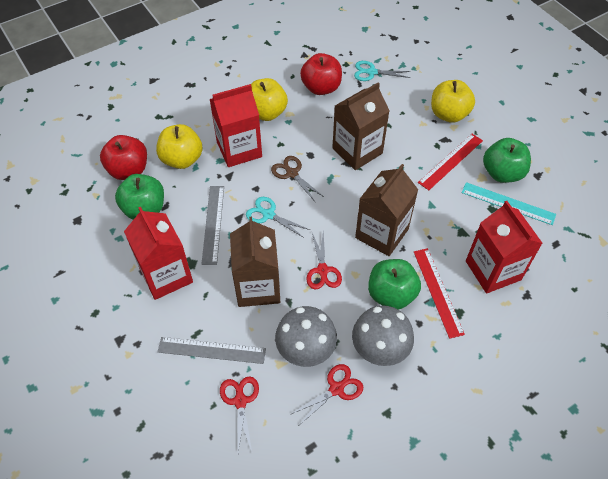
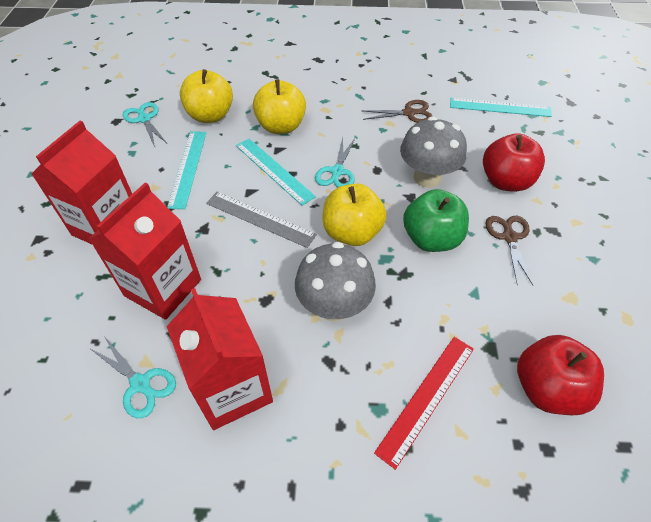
brown carton: [230,217,280,307] [332,82,389,170] [355,164,418,256] = 3 -> none = 0
brown scissors: [271,156,324,201] = 1 -> [361,100,433,123] [485,216,533,285] = 2
green apple: [115,174,164,220] [368,259,421,310] [483,138,531,183] = 3 -> [403,189,469,252] = 1
grey ruler: [158,337,266,364] [202,186,224,265] = 2 -> [206,192,317,248] = 1
red ruler: [414,248,465,339] [418,134,483,190] = 2 -> [374,337,474,470] = 1
red scissors: [220,376,259,452] [290,364,363,425] [306,231,342,289] = 3 -> none = 0
turquoise ruler: [462,182,556,225] = 1 -> [167,131,206,209] [236,139,316,205] [450,98,552,117] = 3
turquoise scissors: [246,197,310,238] [354,61,411,81] = 2 -> [89,336,176,418] [123,102,167,147] [315,137,355,188] = 3

